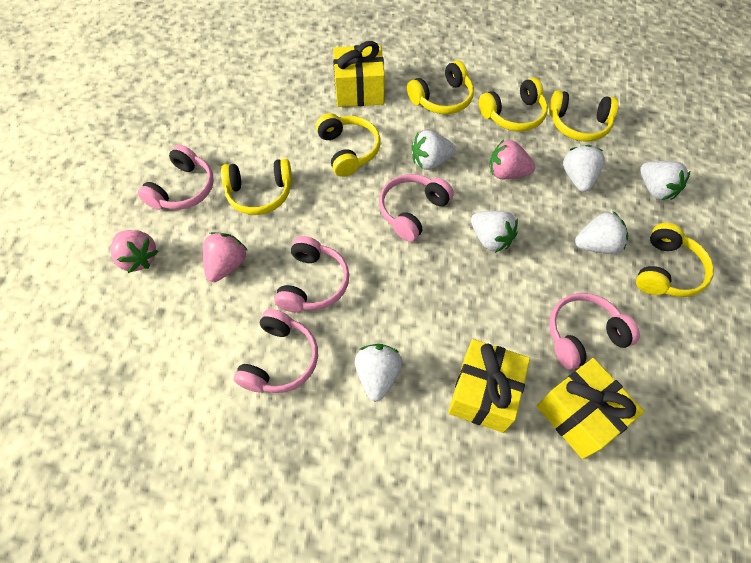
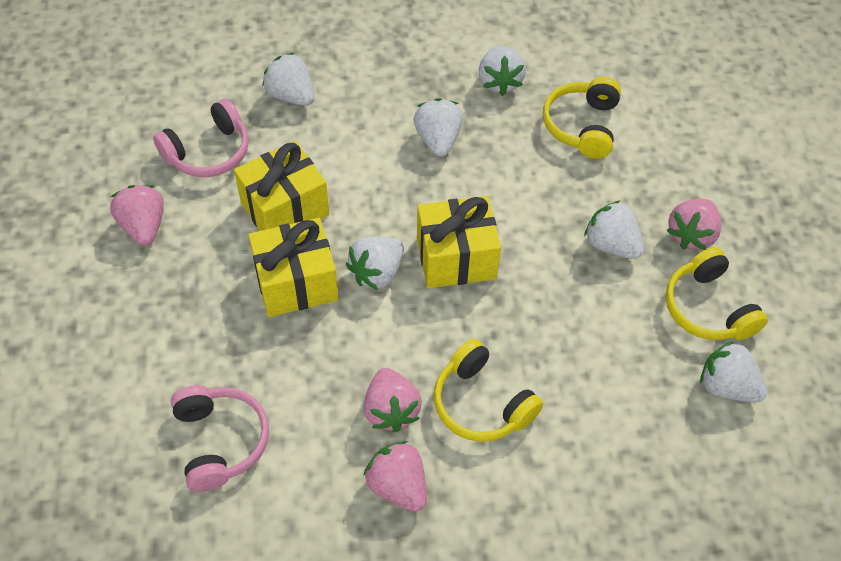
pink headphones: [138,145,214,210] [234,309,318,393] [274,236,349,312] [379,174,454,242] [549,293,640,370] = 5 -> [153,99,249,177] [171,385,269,492] = 2
pink strawberry: [111,230,158,273] [203,232,248,282] [489,139,535,179] = 3 -> [110,185,164,245] [363,368,422,432] [363,441,427,512] [667,199,721,250] = 4
yellow headphones: [221,159,292,215] [316,113,381,177] [407,60,474,114] [479,78,548,131] [549,90,619,142] [636,223,714,297] = 6 -> [434,339,543,442] [543,77,621,159] [665,247,768,340] = 3

